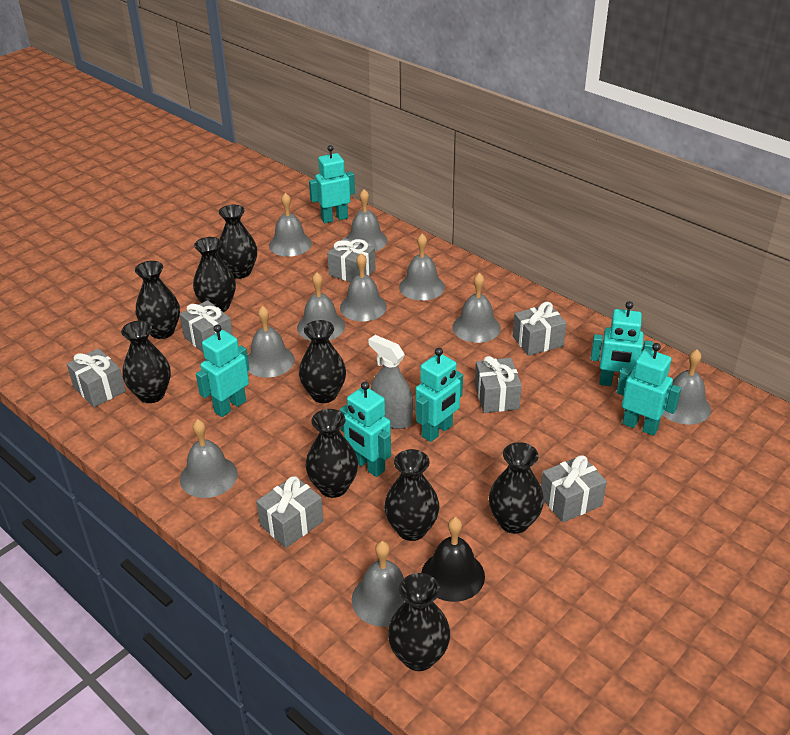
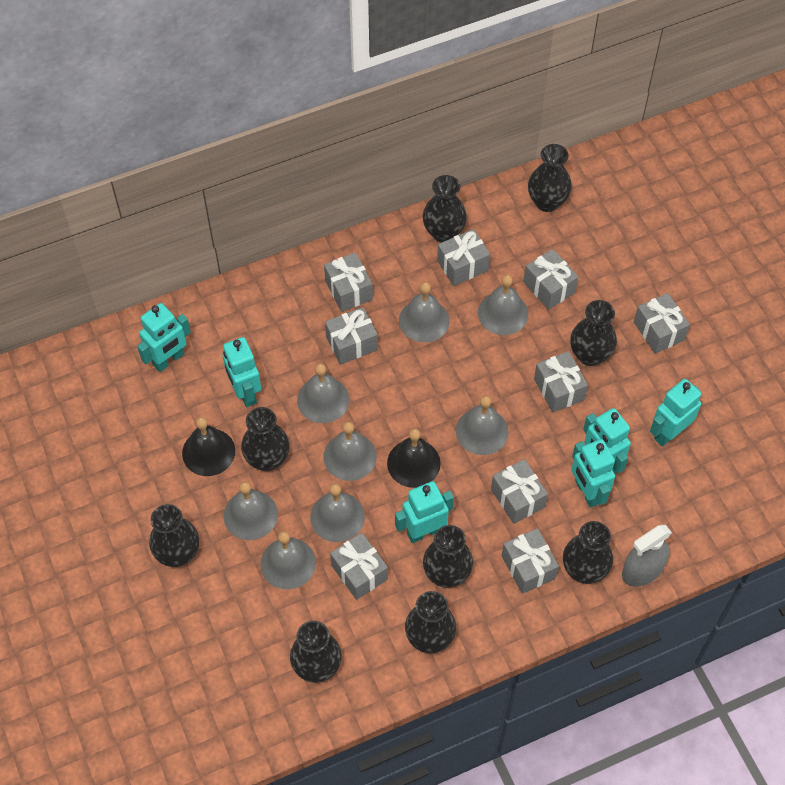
black bell: [421,517,485,602] = 1 -> [182,417,235,476] [387,428,441,488] = 2
grey bell: [180,419,238,498] [247,306,295,378] [269,193,312,257] [297,272,345,341] [340,253,387,321] [346,189,387,251] [352,541,405,627] [399,234,445,301] [452,273,501,343] [662,349,711,425] = 10 -> [224,481,278,540] [261,531,316,589] [297,363,349,423] [310,483,365,542] [323,422,377,481] [399,282,450,342] [456,396,509,455] [478,275,528,335] = 8
grey gift: [67,348,126,407] [180,300,233,352] [256,476,324,548] [327,238,375,282] [475,356,522,413] [513,302,567,356] [541,455,607,522] = 7 -> [324,253,373,312] [325,307,378,365] [330,533,388,600] [437,229,490,286] [491,459,548,524] [502,528,559,594] [523,249,578,310] [534,351,588,412] [634,293,690,354] = 9

